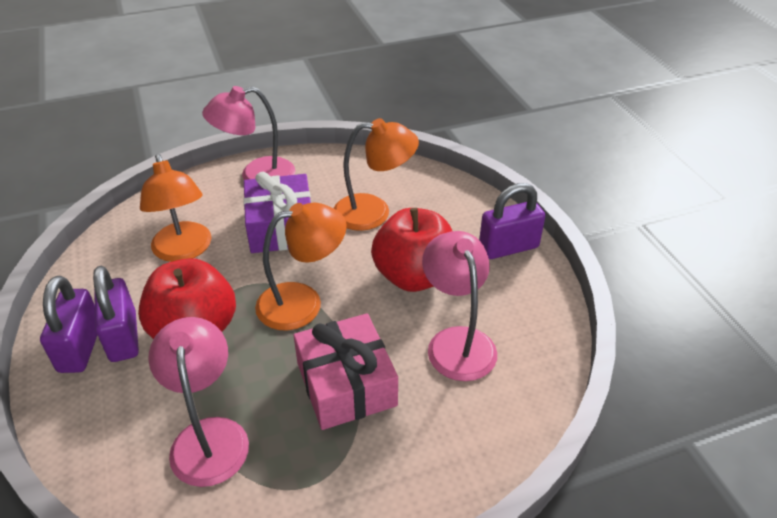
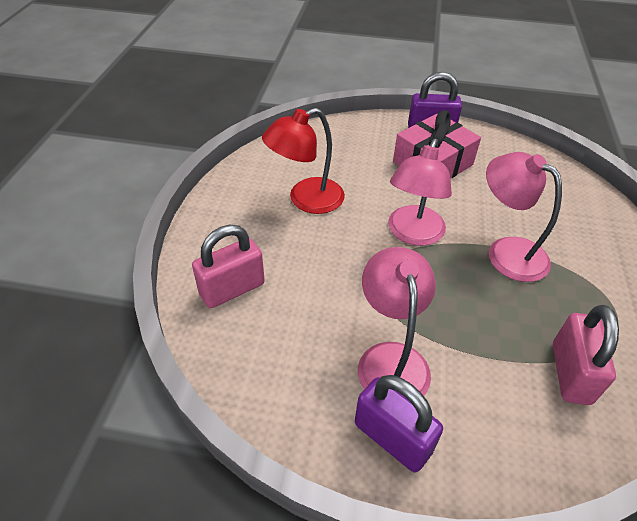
orange lamp: [140,154,211,262] [255,203,346,330] [334,118,419,231] = 3 -> none = 0
pink padlock: none = 0 -> [192,225,265,308] [553,305,619,405] = 2
purple gift: [243,171,311,253] = 1 -> none = 0
purple padlock: [40,276,97,373] [93,266,139,362] [479,183,545,259] = 3 -> [355,375,443,473] [408,72,462,128] = 2
red apple: [138,258,236,339] [371,208,452,292] = 2 -> none = 0
red lamp: none = 0 -> [262,108,345,214] = 1

